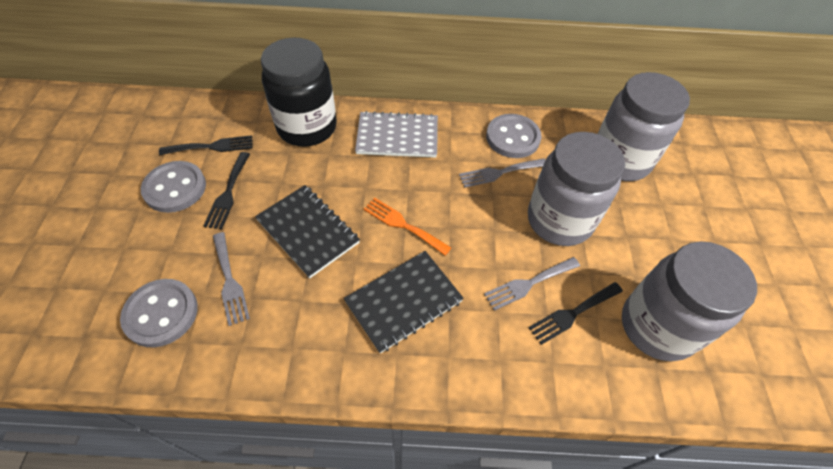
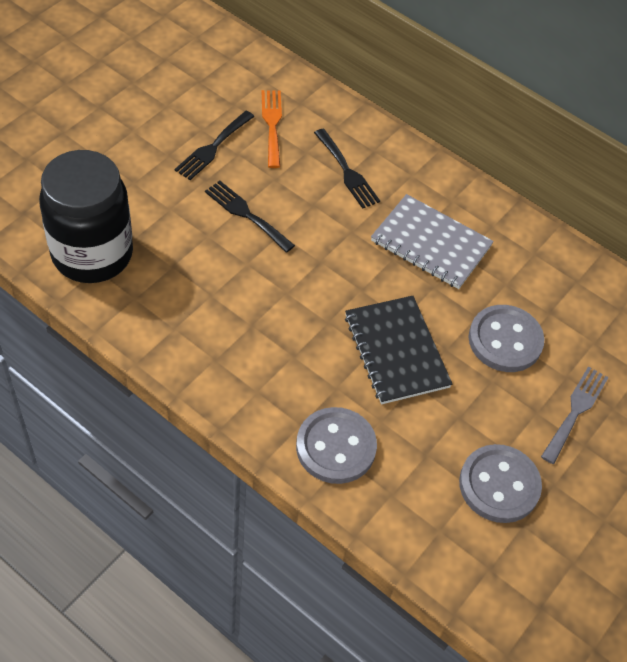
black notebook: [255,185,360,278] [344,251,464,354] = 2 -> [345,296,452,404] = 1
grey fork: [213,232,250,326] [459,158,545,188] [484,257,580,311] = 3 -> [541,366,609,464] = 1
grey jar: [528,132,625,246] [597,72,690,181] [622,241,757,361] = 3 -> none = 0

